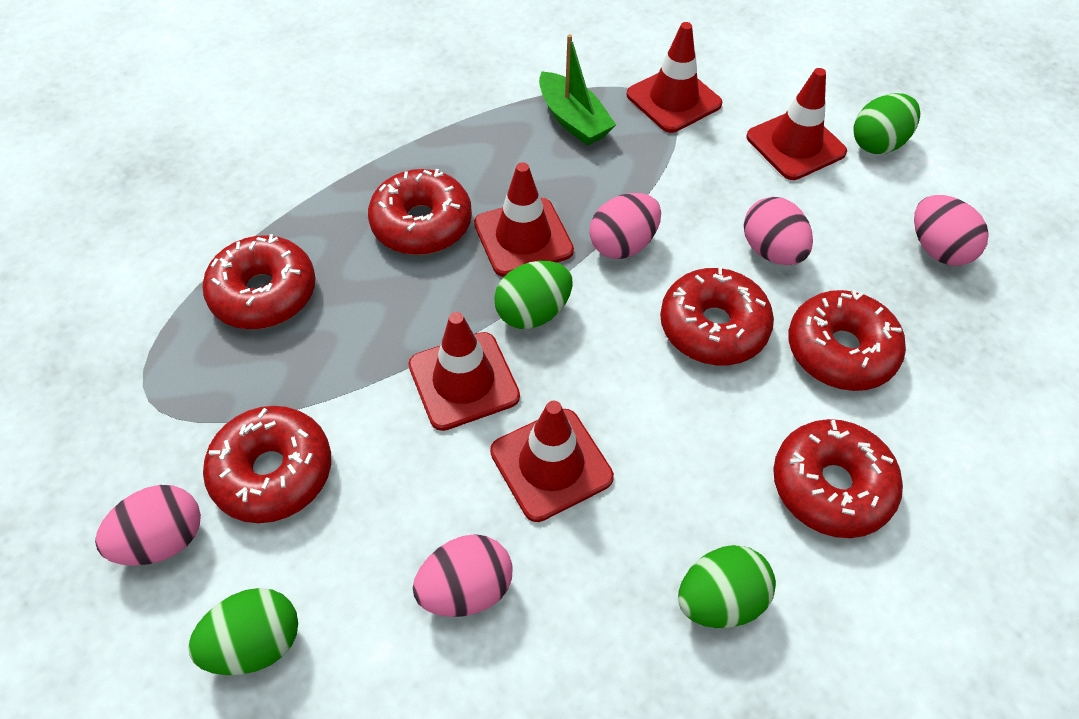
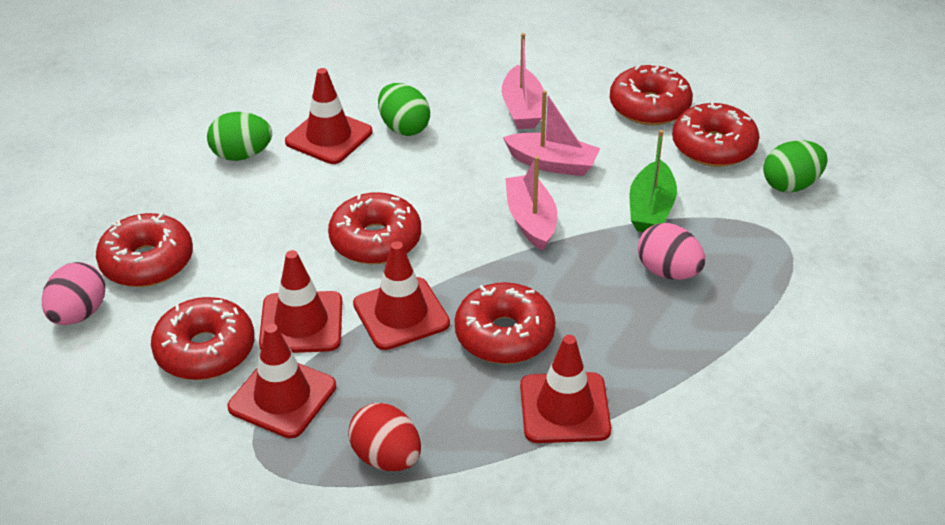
green egg: [188,588,298,675] [494,261,573,329] [678,545,776,628] [854,93,920,154] = 4 -> [207,112,272,161] [378,83,430,136] [763,140,828,193] = 3
pink boat: none = 0 -> [502,33,544,129] [503,90,600,176] [505,156,557,251] = 3
pink egg: [95,485,201,566] [413,534,513,617] [589,193,661,259] [744,197,813,265] [914,195,989,266] = 5 -> [42,262,105,325] [638,223,705,280] = 2
red egg: none = 0 -> [348,403,421,471] = 1

